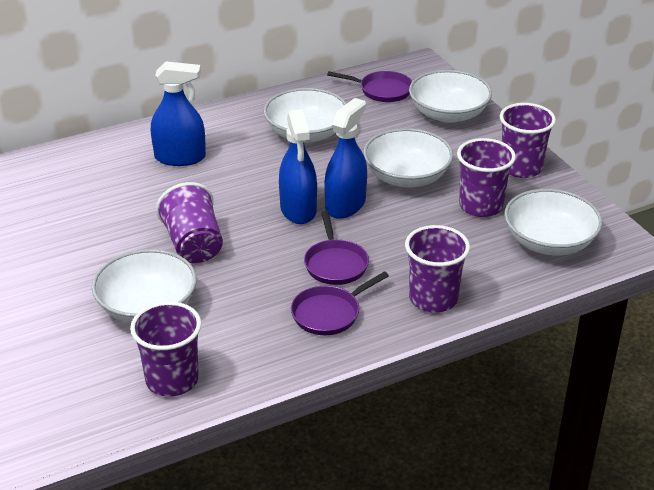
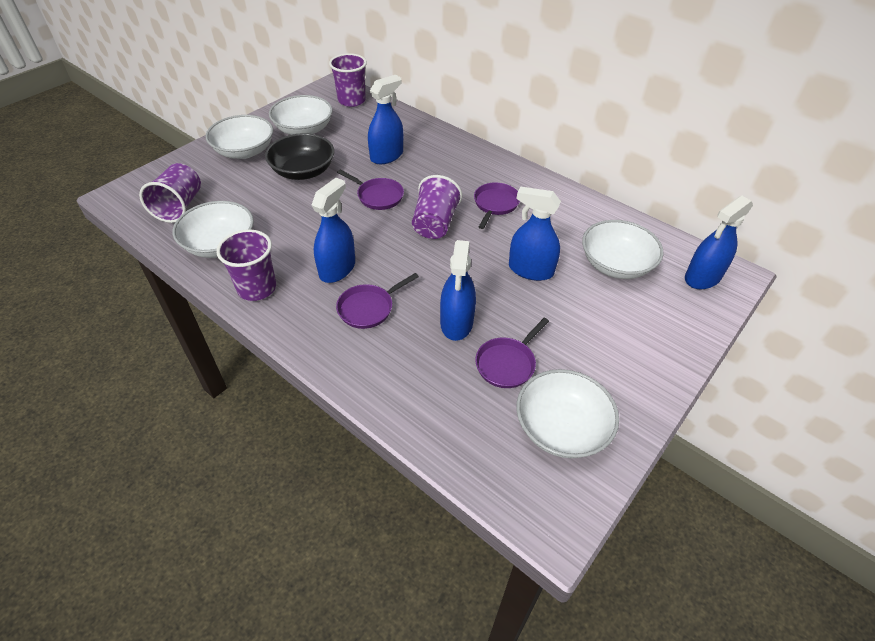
black bowl: none = 0 -> [265,133,334,180] = 1
blue spray bottle: [151,61,206,166] [279,109,317,224] [324,98,367,219] = 3 -> [311,178,355,283] [368,75,403,164] [440,240,476,341] [509,186,561,281] [685,196,753,289] = 5
purple cup: [130,302,202,397] [156,182,223,263] [405,225,470,312] [457,138,516,217] [500,103,556,178] = 5 -> [139,163,201,223] [216,229,276,301] [329,53,367,107] [412,175,462,239] = 4
purple pan: [291,271,389,335] [304,211,369,285] [327,71,412,102] = 3 -> [336,273,419,329] [337,170,404,210] [474,182,520,229] [475,318,549,388] = 4

